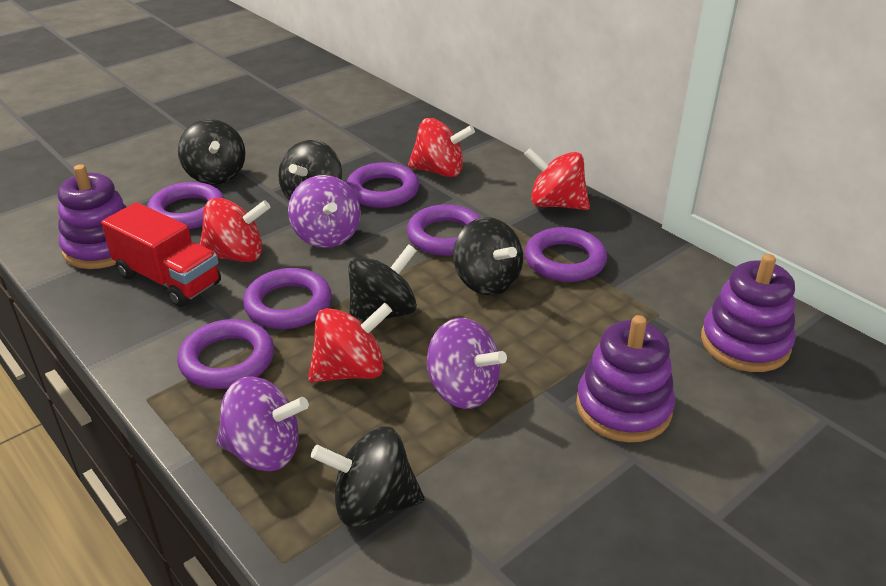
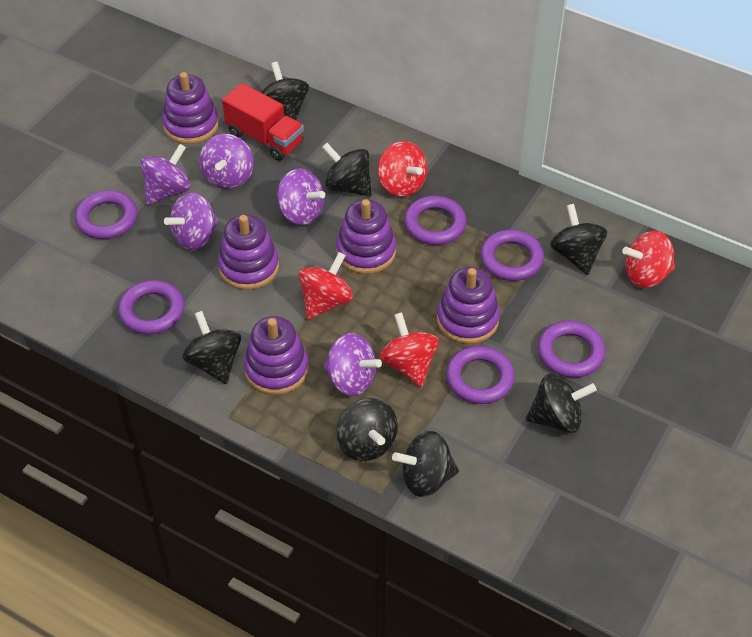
black spinning top: [178,119,246,185] [278,140,342,201] [311,426,424,527] [348,244,417,323] [453,217,523,295] = 5 -> [182,311,241,384] [261,62,309,120] [322,143,372,197] [337,398,398,461] [392,431,459,497] [526,374,597,433] [550,204,607,275] = 7
purple spinning top: [216,377,309,471] [288,175,361,248] [427,318,507,409] = 3 -> [141,144,191,205] [164,192,219,250] [199,134,254,189] [277,168,325,225] [324,333,382,396] = 5
purple stacking toy: [58,164,127,269] [576,315,675,442] [701,254,795,372] = 3 -> [162,72,219,144] [218,215,279,290] [244,316,309,395] [336,199,396,274] [437,267,500,344] = 5

